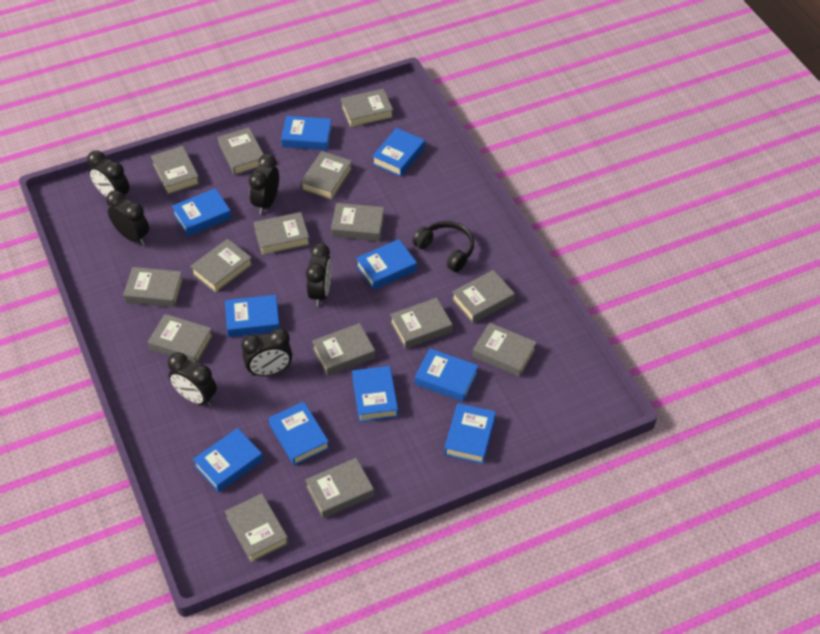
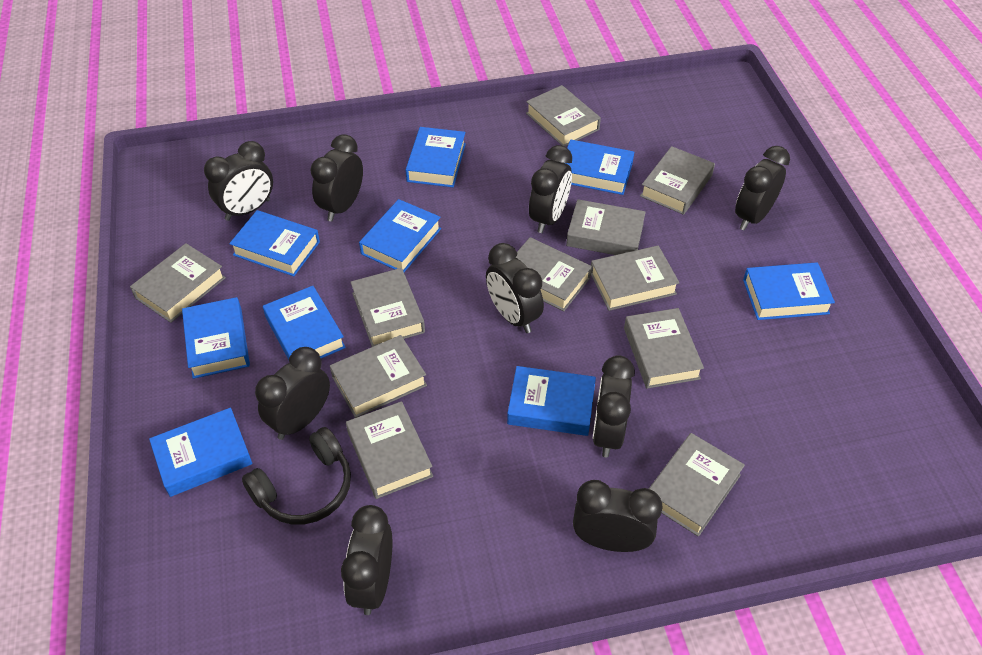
black clock: [87,150,130,197] [106,191,149,245] [168,352,217,407] [241,328,292,376] [249,154,279,214] [306,243,332,306] = 6 -> [204,141,273,221] [255,347,330,440] [310,134,363,222] [341,505,392,615] [486,243,544,333] [529,145,572,233] [573,480,663,552] [592,355,635,458] [735,146,790,231] = 9
blue book: [172,188,232,236] [193,428,263,492] [225,295,280,337] [269,402,330,466] [281,116,332,150] [352,366,398,422] [356,239,417,290] [372,128,425,177] [415,349,479,402] [444,403,496,464] = 10 -> [149,408,252,497] [182,297,250,379] [229,210,320,276] [263,286,346,360] [359,199,441,272] [406,127,466,187] [507,366,596,436] [566,140,634,195] [743,262,835,320] = 9
grey book: [123,267,183,308] [148,314,213,364] [151,146,200,195] [190,239,253,293] [218,127,264,175] [225,493,289,563] [254,212,310,255] [300,151,352,200] [305,458,374,518] [312,323,375,376] [331,203,384,241] [341,89,393,128] [390,298,453,349] [452,270,515,323] [473,323,537,377] = 15 -> [130,243,226,323] [330,335,427,418] [346,401,433,499] [350,268,425,347] [515,237,592,311] [526,85,601,146] [566,199,646,255] [591,246,680,311] [624,308,704,389] [640,146,715,215] [649,433,745,537] = 11

